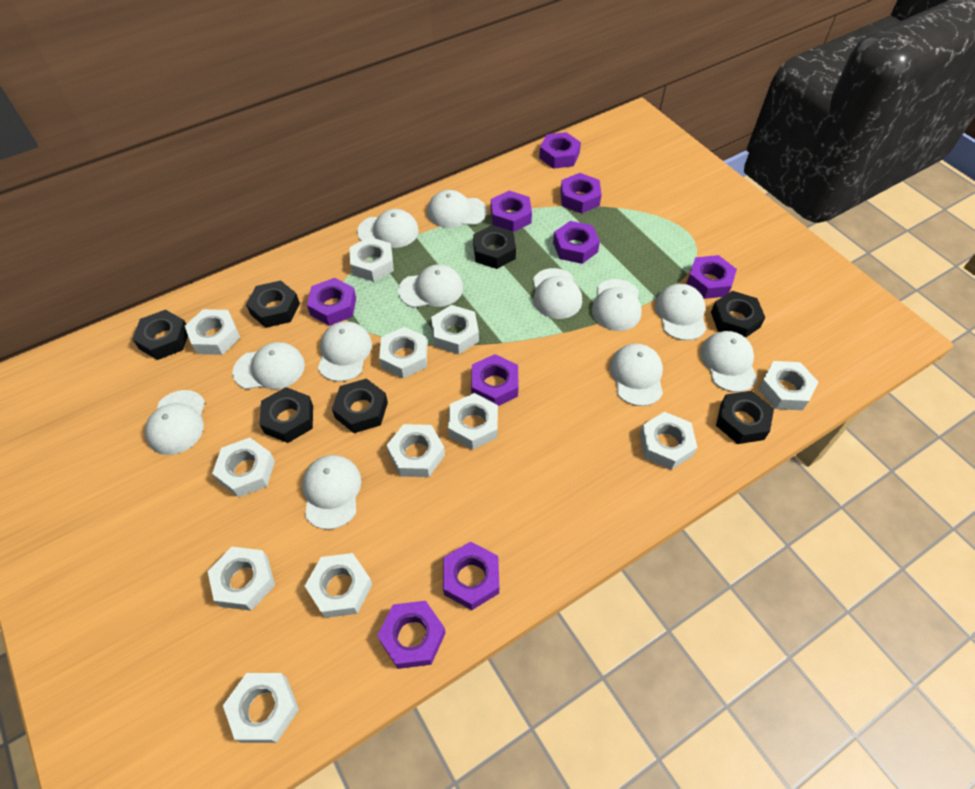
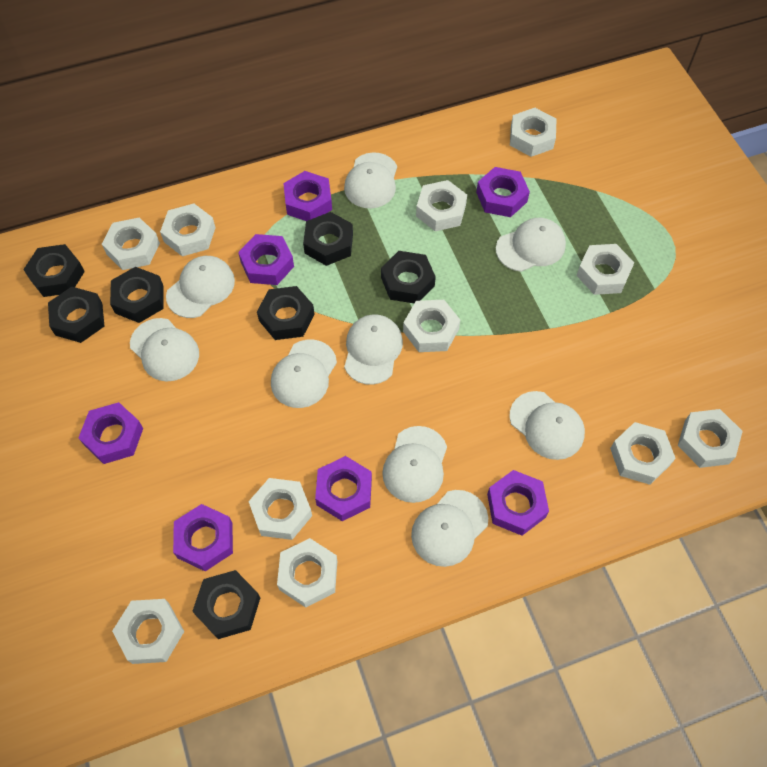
purple nut: [307,278,356,326] [377,601,446,669] [443,541,499,610] [471,354,519,406] [491,191,532,232] [539,132,581,169] [553,221,600,264] [560,173,602,213] [686,255,737,299] = 9 -> [78,402,143,464] [173,504,233,571] [238,234,294,285] [283,171,332,221] [315,456,372,521] [476,167,530,217] [487,470,549,536] = 7
white cap: [145,390,205,455] [233,342,305,389] [302,455,361,530] [318,321,372,382] [357,209,419,248] [398,264,463,308] [427,190,487,228] [533,268,582,319] [592,279,642,331] [610,344,663,406] [655,284,706,341] [700,331,757,392] = 12 -> [130,318,199,381] [166,256,235,318] [271,339,337,408] [344,152,397,208] [344,314,403,385] [382,426,447,503] [411,490,488,567] [496,218,566,272] [509,391,585,460] = 9
white nut: [185,309,240,355] [208,547,275,611] [212,438,275,498] [223,673,299,743] [305,553,373,618] [350,237,394,282] [379,327,427,378] [387,424,445,477] [431,305,479,354] [448,393,498,450] [640,412,697,470] [758,361,818,410] = 12 -> [102,217,160,270] [112,599,184,664] [160,204,216,256] [248,478,312,540] [277,538,337,607] [403,300,460,352] [416,180,467,231] [510,108,556,157] [576,244,634,295] [610,422,676,485] [678,409,743,468] = 11

